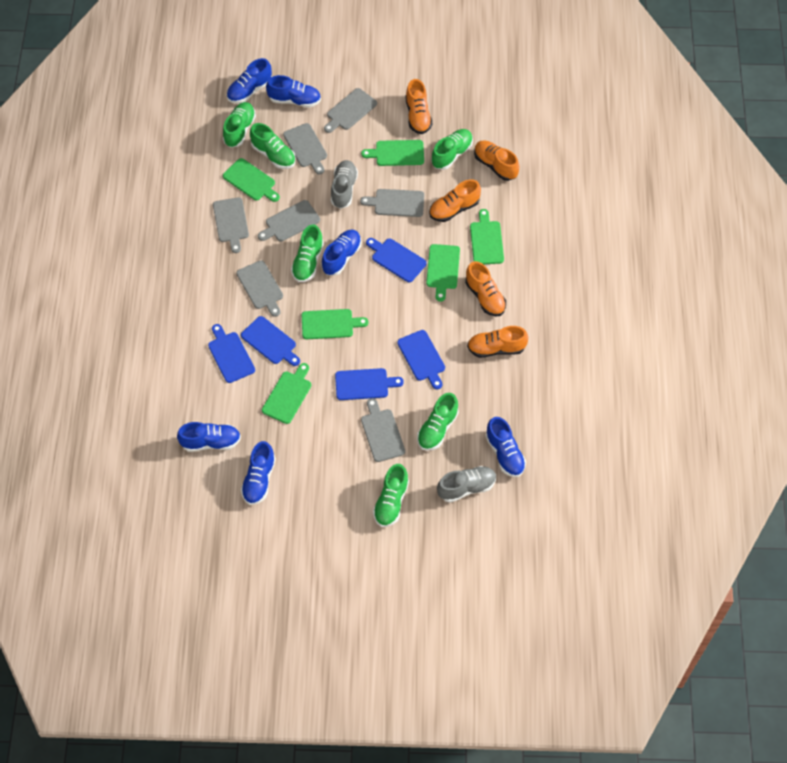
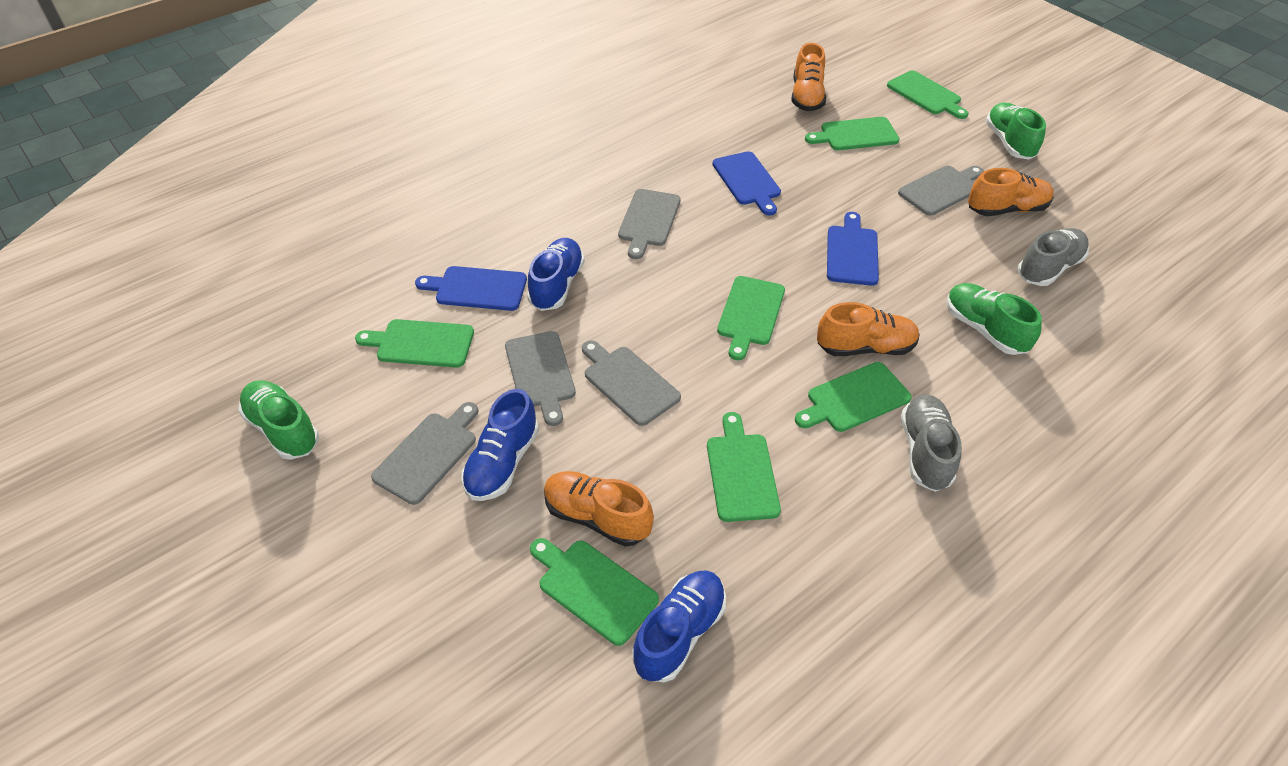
blue cutting board: [208,324,255,383] [241,316,300,366] [335,368,404,400] [366,238,427,283] [397,330,445,390] = 5 -> [415,266,527,311] [712,151,781,216] [827,212,879,286] = 3
blue shoe: [177,422,241,452] [227,58,272,104] [241,441,276,505] [266,75,321,108] [322,230,361,275] [485,417,526,477] = 6 -> [461,389,539,501] [527,238,585,311] [632,570,726,682] = 3
green cutting board: [223,158,280,202] [262,363,311,424] [302,309,368,339] [361,140,424,166] [426,244,460,302] [470,209,504,264] = 6 -> [355,319,474,368] [530,538,659,646] [707,412,781,522] [717,276,785,360] [795,362,912,432] [805,117,900,150] [887,71,969,119] = 7
green shoe: [223,102,256,148] [250,123,296,169] [291,225,324,282] [373,464,409,527] [417,393,459,451] [431,129,473,170] = 6 -> [238,380,319,460] [946,283,1042,355] [985,102,1046,160] = 3
grey cutting board: [213,197,249,253] [237,260,283,317] [258,200,320,241] [283,123,327,175] [324,88,377,133] [360,189,424,217] [361,398,405,462] = 7 -> [371,402,478,505] [505,331,576,426] [582,340,681,426] [618,189,681,259] [898,166,984,216] = 5
orange shoe: [405,79,432,134] [429,180,481,222] [465,261,506,317] [467,326,528,358] [474,141,519,181] = 5 -> [544,471,654,547] [791,43,826,111] [817,302,920,356] [968,168,1054,216] = 4

